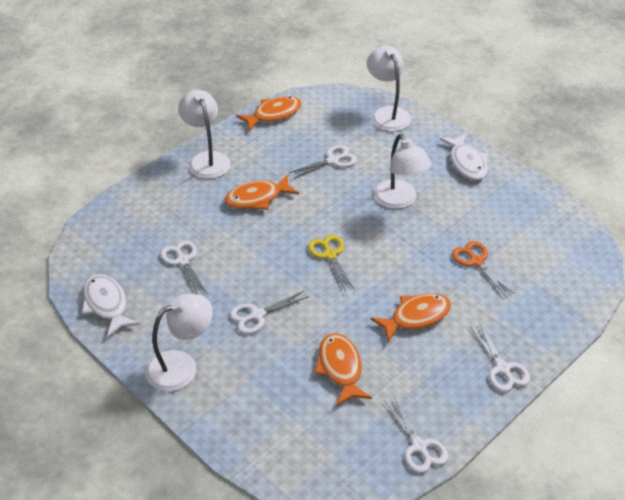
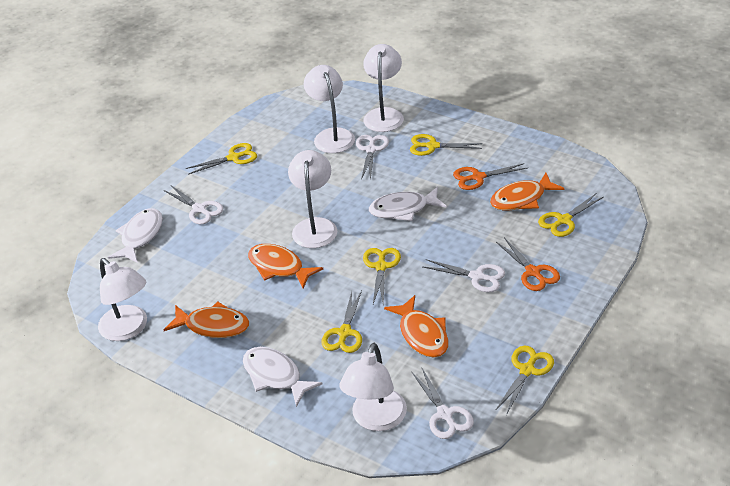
orange scissors: [452,241,515,297] = 1 -> [453,163,527,190] [496,237,560,291] = 2
white fish: [82,274,140,338] [440,133,488,180] = 2 -> [108,208,163,263] [243,347,323,407] [369,187,447,221] = 3
white lamp: [146,294,213,391] [178,90,231,179] [367,46,411,132] [374,134,432,209] = 4 -> [98,258,147,341] [288,150,337,248] [304,65,355,153] [339,343,407,431] [363,44,404,132] = 5
white scissors: [160,240,208,295] [230,290,309,334] [289,145,357,179] [384,396,448,473] [470,323,530,392] = 5 -> [164,186,223,224] [356,135,389,180] [412,368,474,439] [423,259,505,292] = 4
yellow scissors: [308,235,355,292] = 1 -> [186,143,257,175] [321,290,362,353] [363,248,401,304] [410,134,482,156] [495,346,554,415] [538,193,603,237] = 6

